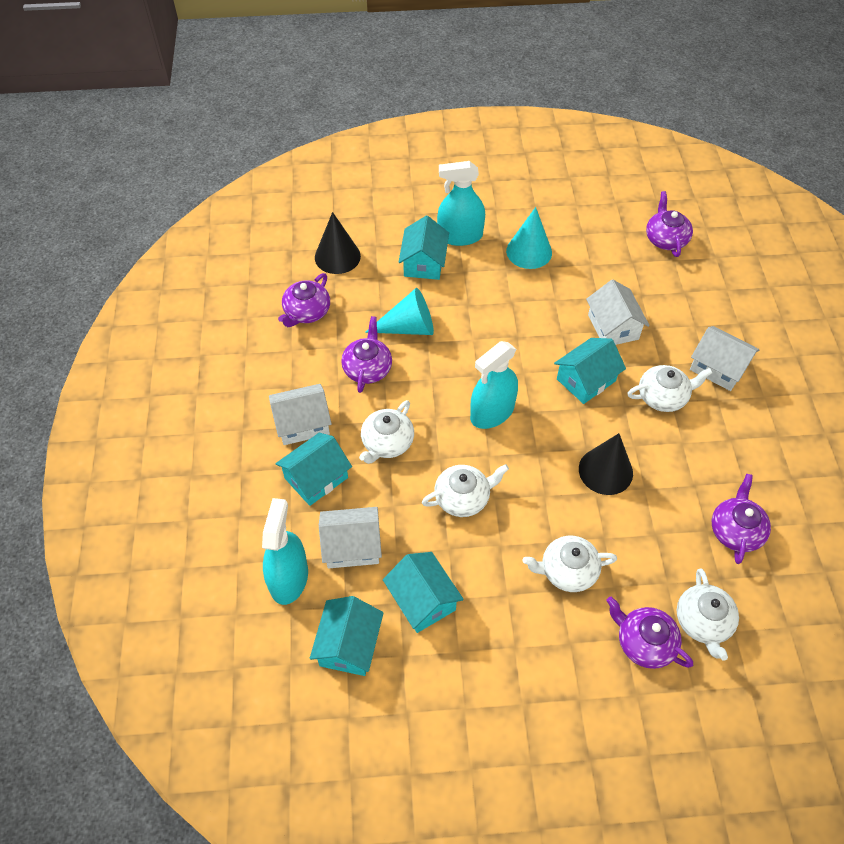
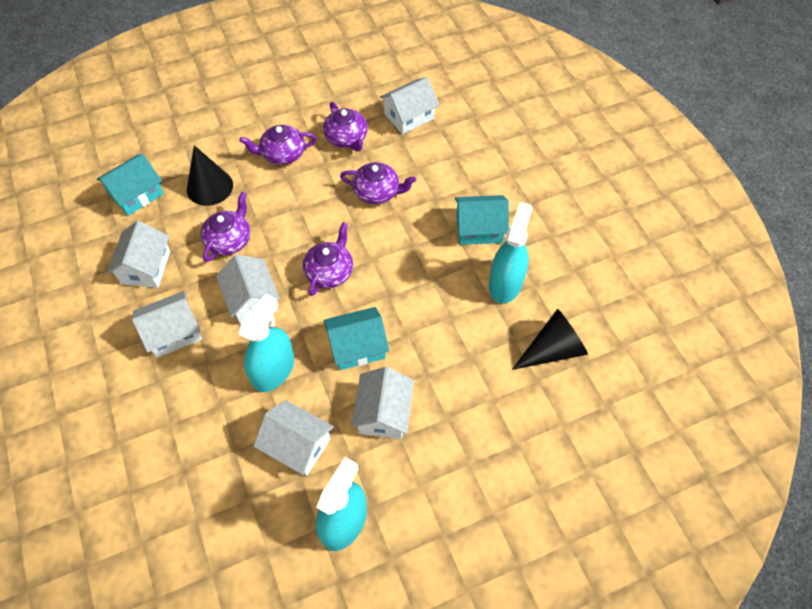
turquoise cone: [365,288,434,335] [506,207,552,269] = 2 -> none = 0
turquoise house: [276,433,352,506] [310,596,384,676] [383,552,464,633] [399,216,449,280] [554,338,626,404] = 5 -> [97,153,164,216] [324,307,389,370] [455,195,509,245] = 3
white house: [269,384,332,445] [319,507,382,569] [586,280,650,345] [690,326,759,391] = 4 -> [107,221,170,288] [132,291,202,358] [216,255,280,325] [254,400,334,476] [351,367,414,439] [380,77,440,134] = 6
white teapot: [359,400,414,464] [422,464,509,517] [523,536,617,592] [627,365,713,412] [677,568,739,661] = 5 -> none = 0

